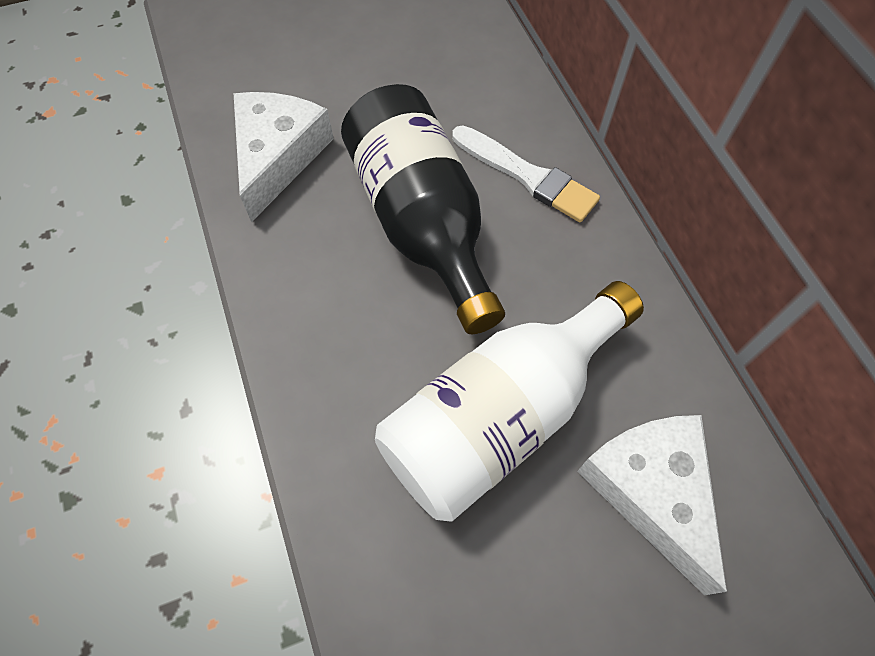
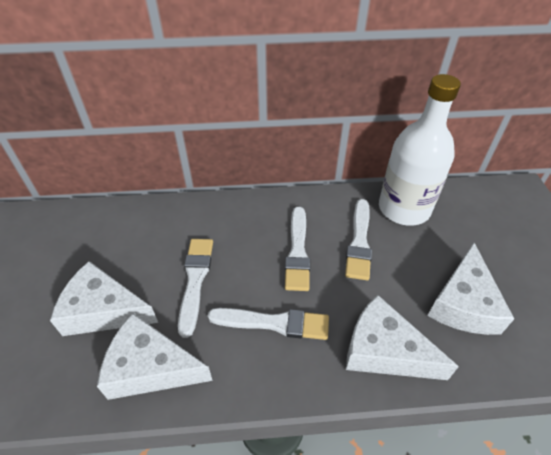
black bottle: [341,84,505,334] = 1 -> none = 0
white brush: [452,125,600,222] = 1 -> [178,239,213,338] [208,308,329,340] [285,207,310,291] [345,199,372,281] = 4
white cheese: [233,92,334,222] [577,415,727,595] = 2 -> [50,261,158,336] [97,313,213,400] [346,295,459,380] [428,243,514,335] = 4

